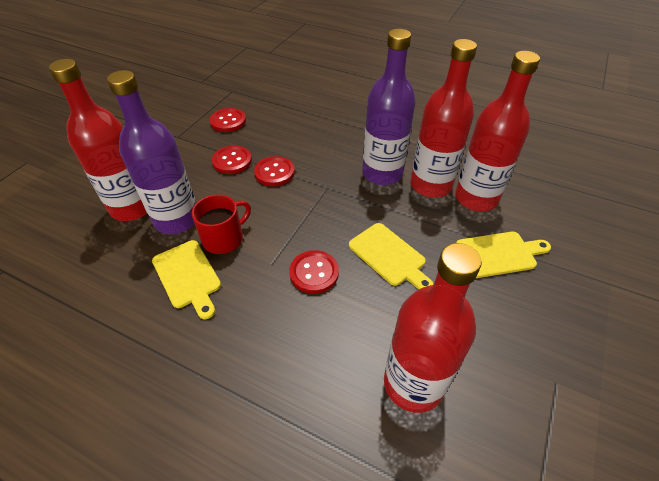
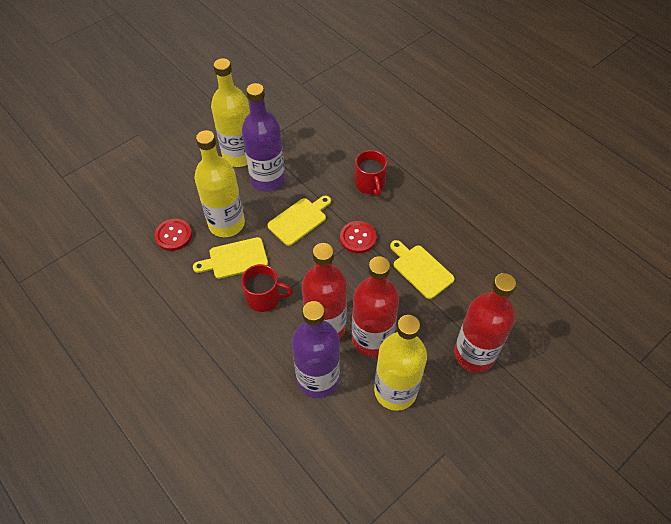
red bottle: [49,59,147,221] [384,243,482,413] [410,39,477,198] [455,51,540,211] = 4 -> [302,243,347,339] [352,256,399,357] [454,273,516,373] = 3
red button: [210,108,246,132] [212,145,252,174] [254,156,295,186] [289,250,339,294] = 4 -> [155,219,192,251] [340,221,377,253] = 2
red mug: [192,195,251,254] = 1 -> [241,264,293,312] [355,150,387,196] = 2
yellow bottle: none = 0 -> [194,130,245,237] [211,58,250,167] [374,315,427,411] = 3

